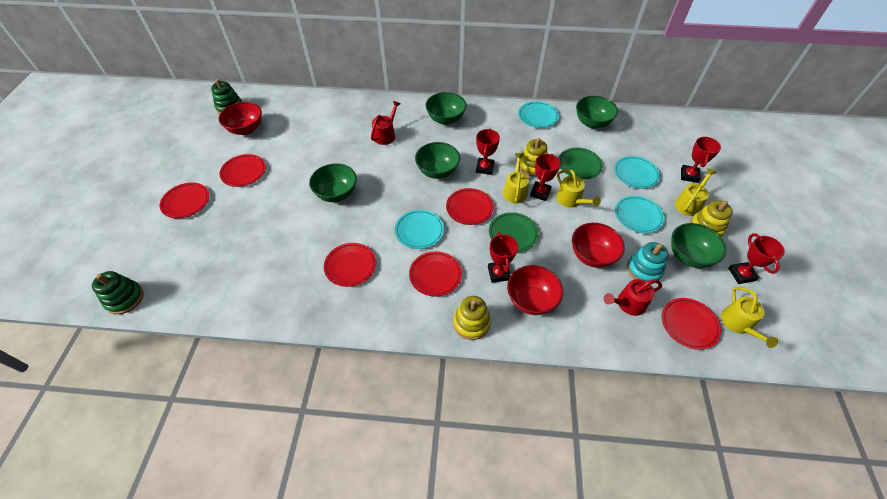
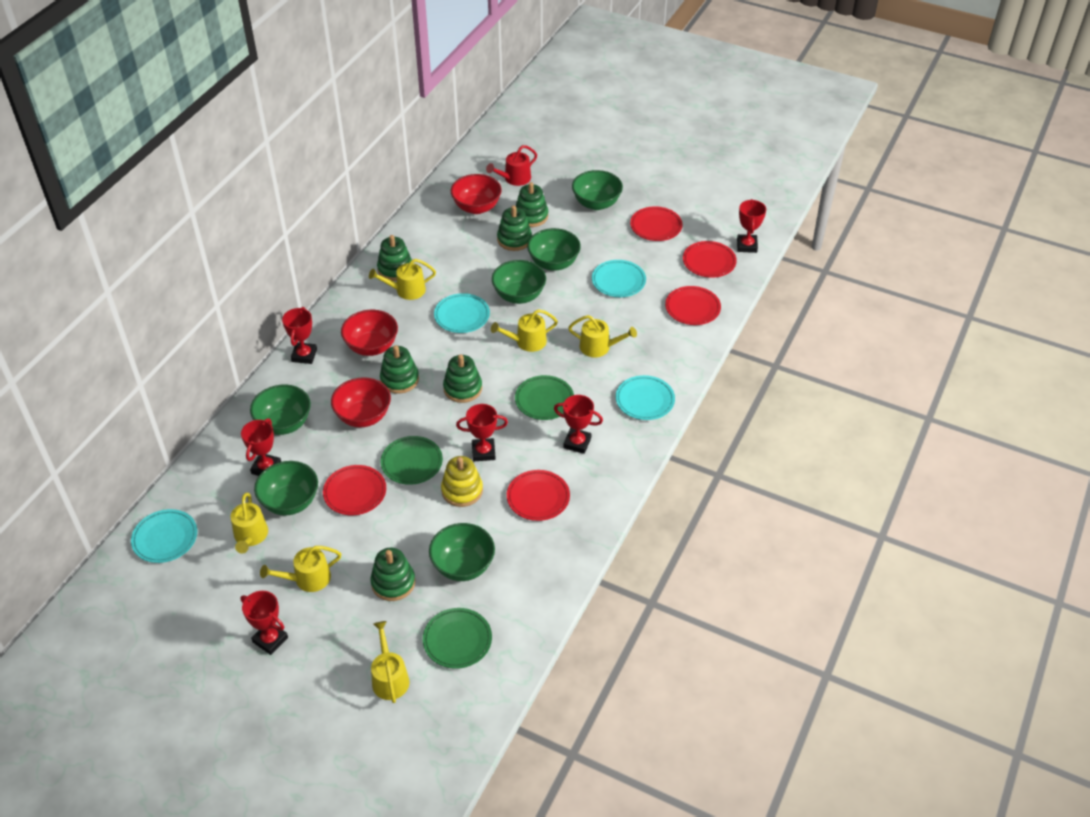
green bowl: [309,163,357,202] [415,142,460,179] [426,92,466,125] [576,96,618,129] [671,223,726,268] = 5 -> [250,384,311,435] [254,461,318,516] [429,523,495,581] [492,260,546,304] [527,228,581,271] [572,170,623,210] = 6
green plate: [489,212,539,252] [558,148,603,179] = 2 -> [381,436,443,485] [423,608,492,669] [515,375,574,420] = 3
green stacking toy: [92,271,144,314] [211,79,242,114] = 2 -> [370,547,415,601] [377,235,412,281] [380,345,419,394] [443,354,482,403] [497,205,532,251] [516,182,548,227] = 6
red plate: [160,182,209,219] [220,154,266,187] [324,243,376,287] [409,251,462,296] [446,188,494,225] [662,298,721,350] = 6 -> [323,465,386,515] [507,470,570,521] [630,206,683,241] [665,286,721,325] [683,241,737,278] = 5
red trophy: [476,129,500,175] [488,232,518,283] [530,154,561,201] [681,136,721,183] [728,233,785,284] = 5 -> [241,418,281,476] [241,591,288,655] [282,307,317,364] [456,404,508,461] [554,395,603,454] [737,199,766,253] = 6
red watering can: [371,101,400,145] [604,279,662,316] = 2 -> [486,145,537,186] = 1
turquoise stacking toy: [627,242,668,284] = 1 -> none = 0
yellow stacking toy: [453,296,491,340] [520,138,548,177] [690,200,733,237] = 3 -> [441,456,483,507] = 1
yellow watering can: [503,153,529,203] [556,169,601,208] [675,168,717,216] [721,287,778,348] = 4 -> [231,493,268,554] [260,546,341,592] [369,259,436,300] [371,621,410,703] [491,309,558,352] [568,315,637,357] = 6

